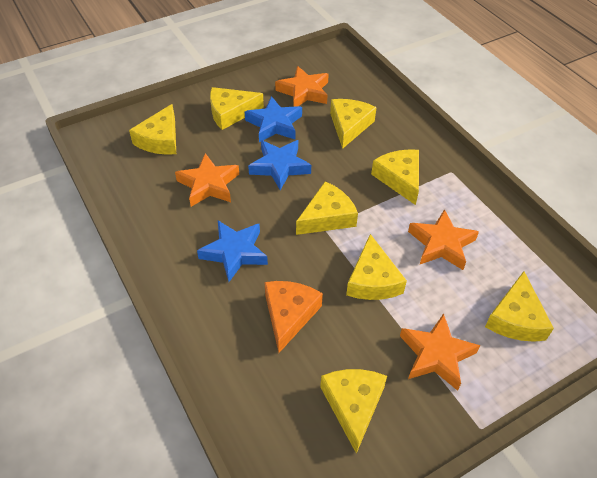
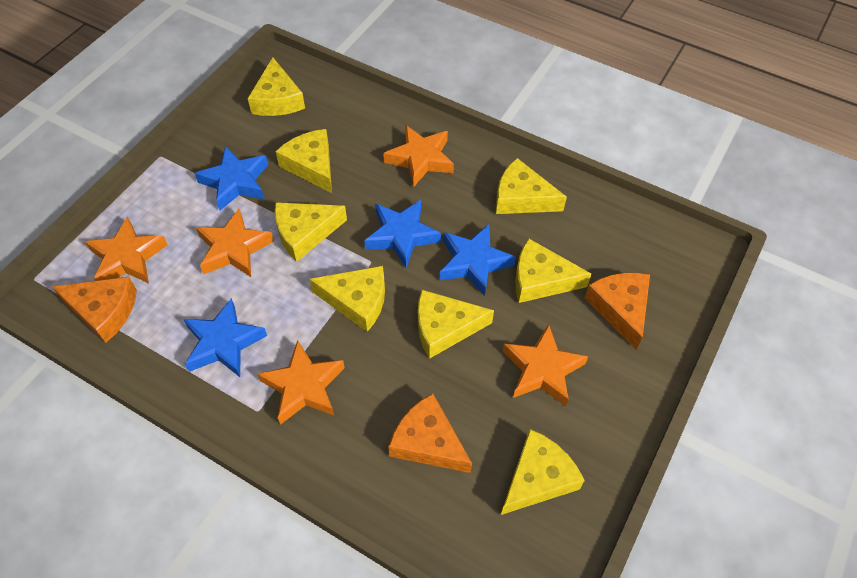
blue star: [197,221,268,282] [245,96,302,142] [248,140,311,190] = 3 -> [183,298,267,377] [194,146,268,210] [364,200,441,268] [440,224,516,296] = 4
orange cheese: [265,281,323,353] = 1 -> [52,277,137,343] [388,393,472,473] [585,273,650,350] = 3
orange star: [175,153,239,207] [275,66,329,107] [400,313,480,391] [408,209,479,270] = 4 -> [85,217,168,283] [196,209,274,277] [257,340,345,425] [383,125,454,188] [503,324,588,406] = 5

